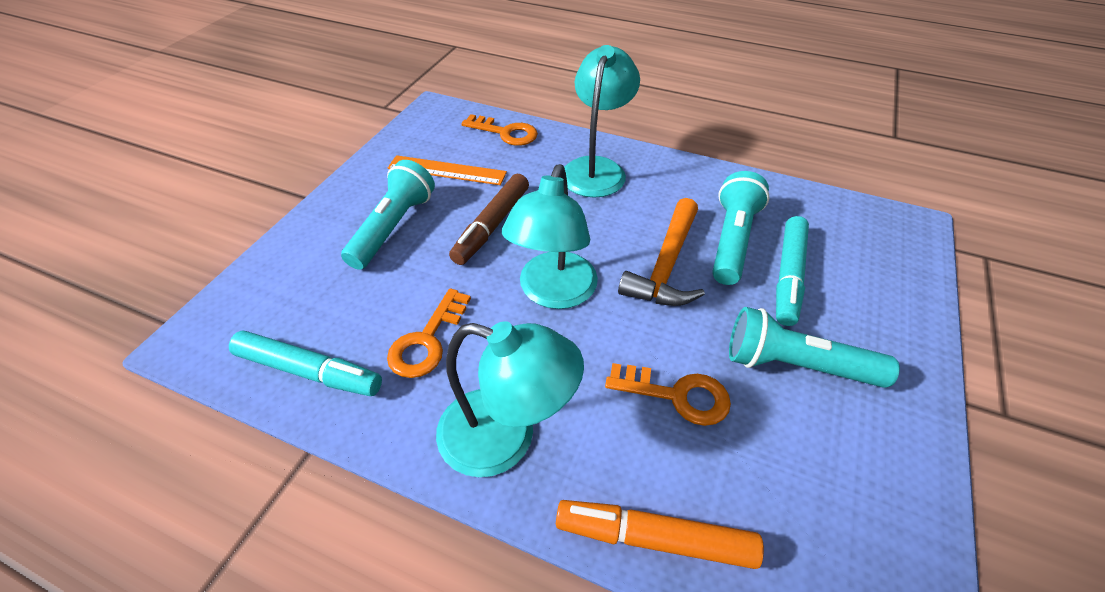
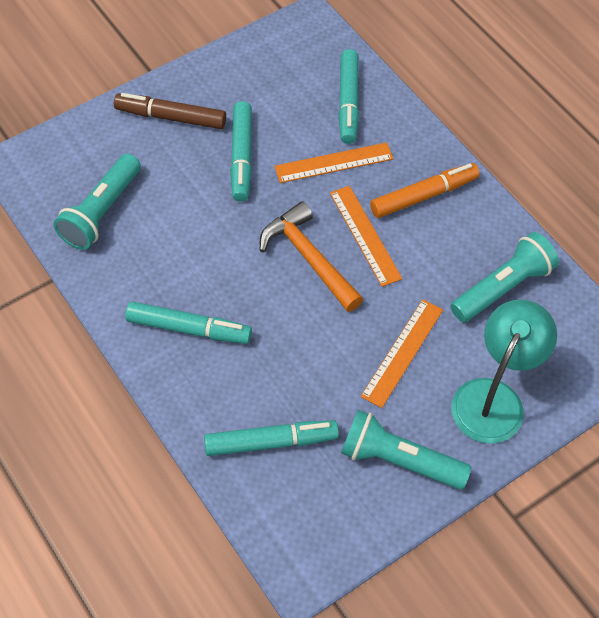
orange key: [387,288,471,378] [461,114,538,146] [605,363,731,426] = 3 -> none = 0
orange ruler: [388,155,507,185] = 1 -> [274,142,394,183] [330,186,402,287] [361,299,443,408] = 3
turquoise lamp: [436,321,584,477] [502,164,598,309] [564,45,640,198] = 3 -> [451,299,557,444] = 1
turquoise marker: [229,331,382,396] [776,216,809,326] = 2 -> [125,302,252,344] [204,420,339,456] [230,101,252,201] [338,49,359,144] = 4

